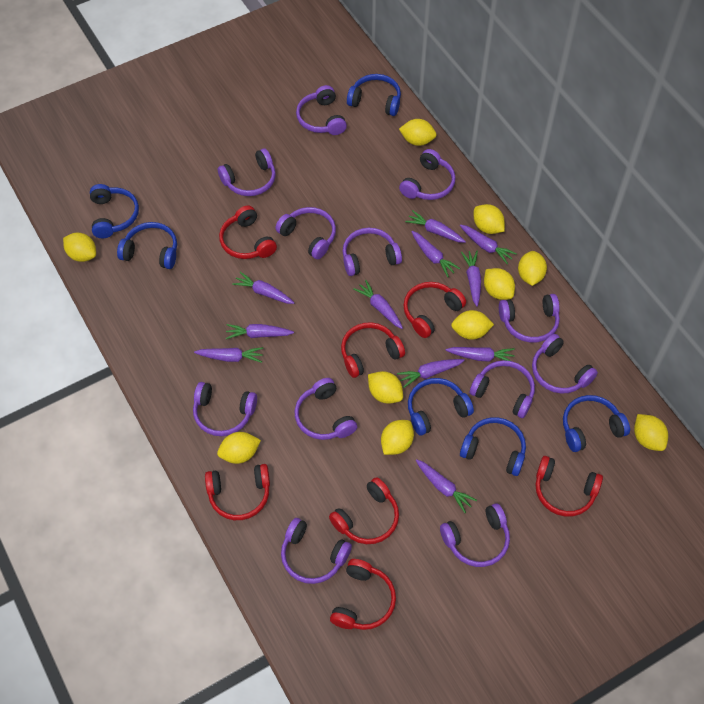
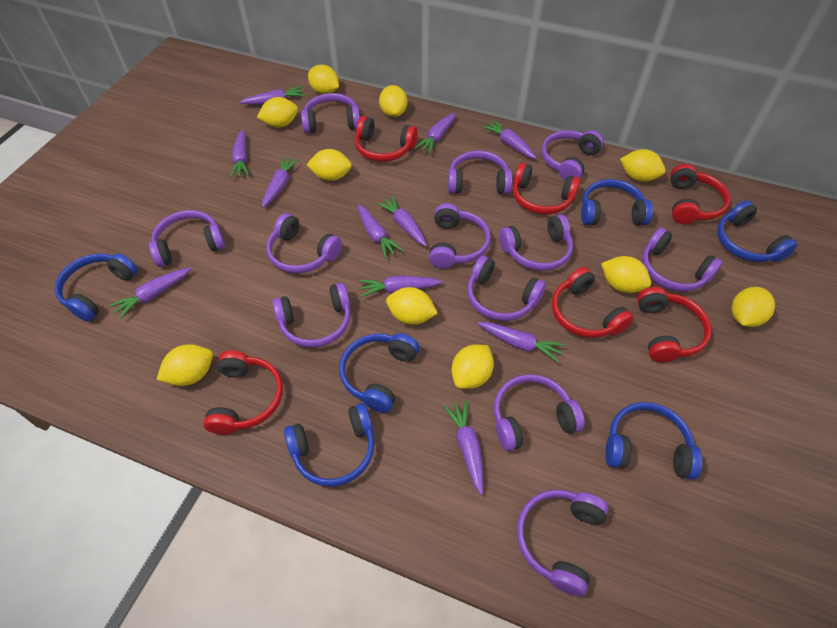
red headphones: [205,464,270,520] [219,205,277,259] [329,477,399,544] [330,559,396,630] [341,322,405,378] [403,282,466,338] [536,456,603,517] = 7 -> [204,350,283,435] [355,116,418,162] [513,163,581,214] [552,267,634,338] [637,287,712,363] [670,164,730,224] = 6

